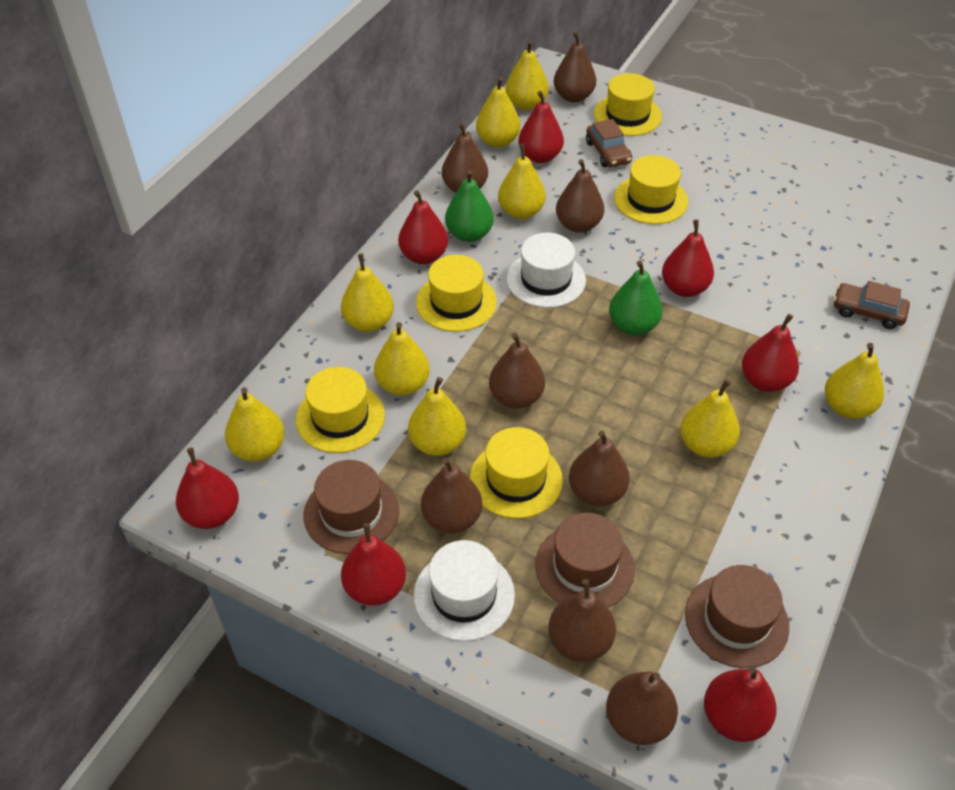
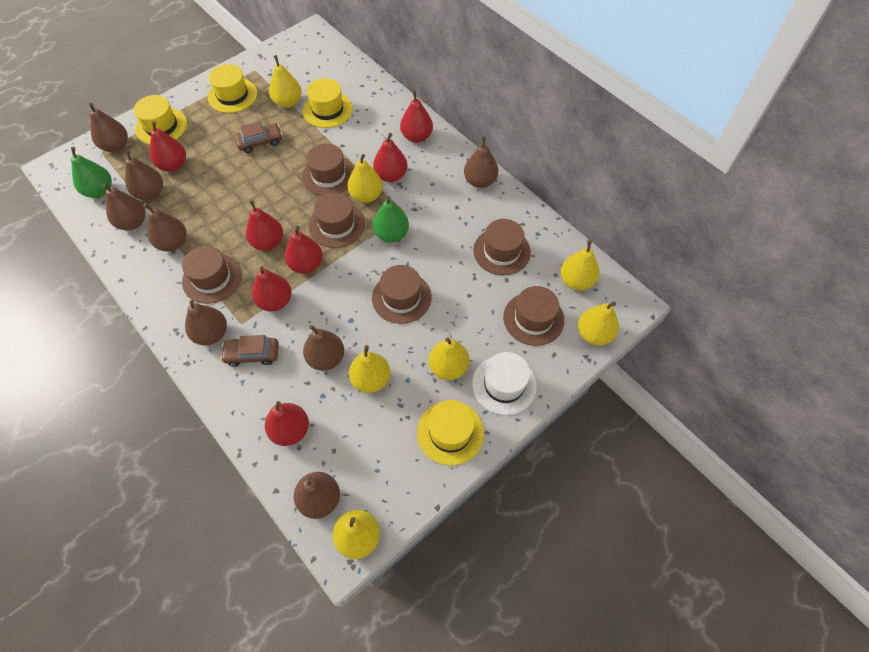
brown hat: [304,460,399,554] [535,513,635,607] [685,565,789,668] = 3 -> [182,246,242,304] [302,143,354,196] [309,193,365,248] [372,265,432,324] [473,219,531,275] [503,286,564,346] = 6
white hat: [414,540,515,641] [506,233,586,308] = 2 -> [472,352,537,415] = 1
yellow hat: [296,367,385,453] [416,255,497,332] [470,427,563,519] [594,73,662,136] [614,155,688,224] = 5 -> [134,95,187,145] [208,64,257,113] [303,78,353,128] [417,400,484,466] = 4
yellow pear: [225,387,284,462] [341,254,394,332] [374,322,430,396] [408,377,466,456] [476,77,520,148] [498,144,546,219] [506,40,549,110] [680,379,740,458] [825,343,884,419] = 9 -> [269,55,302,108] [333,510,380,559] [347,154,383,203] [349,345,390,393] [429,337,470,380] [561,240,600,291] [578,302,619,346] = 7

